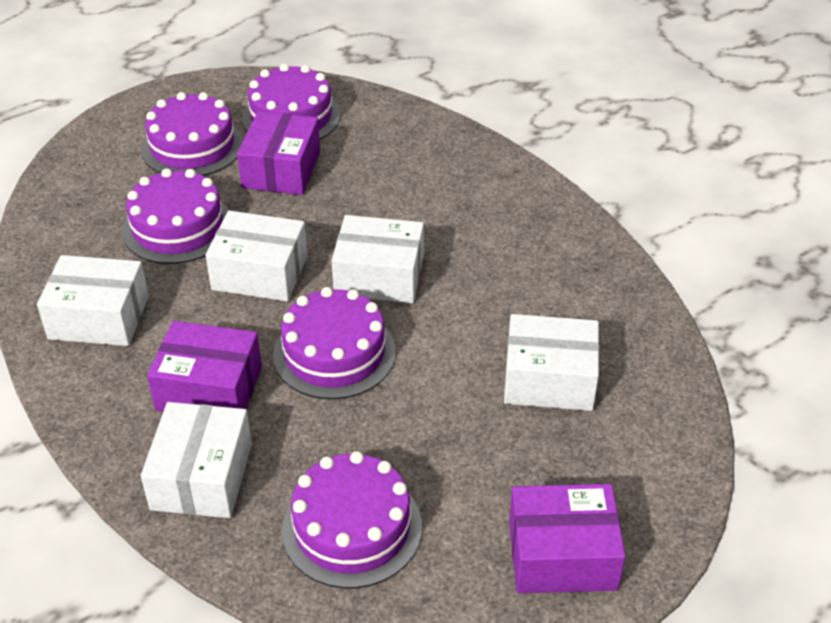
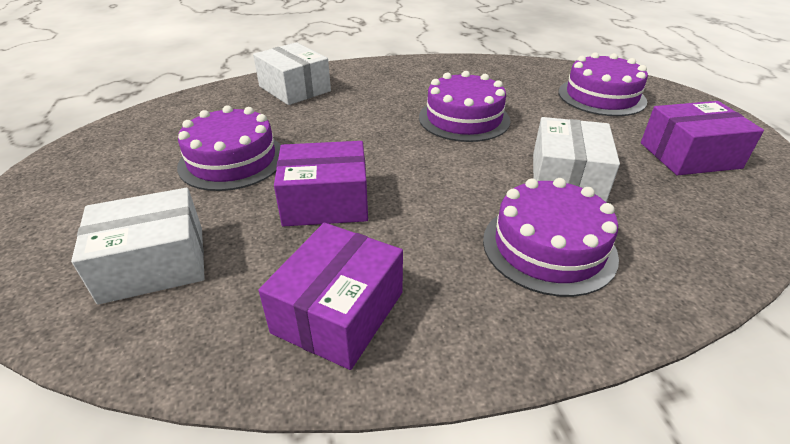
purple cake: [122,168,229,264] [141,92,243,176] [242,64,341,140] [273,287,396,399] [282,451,422,588] = 5 -> [177,105,281,191] [419,71,511,142] [483,178,619,297] [559,52,648,116] = 4
white box: [37,255,149,346] [141,402,252,518] [205,211,307,302] [332,215,424,303] [504,314,599,411] = 5 -> [71,188,205,304] [253,42,331,105] [533,117,620,203] = 3

